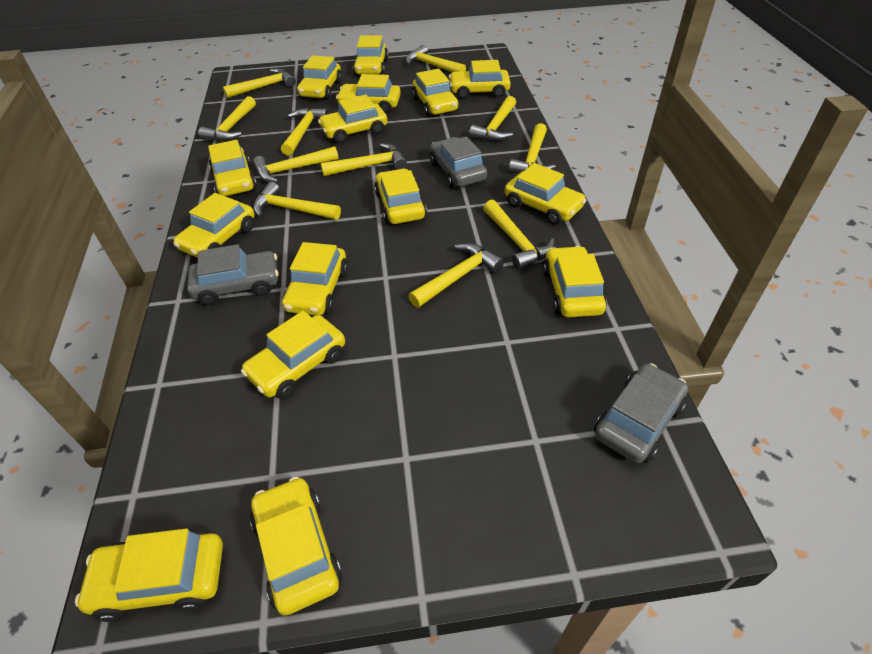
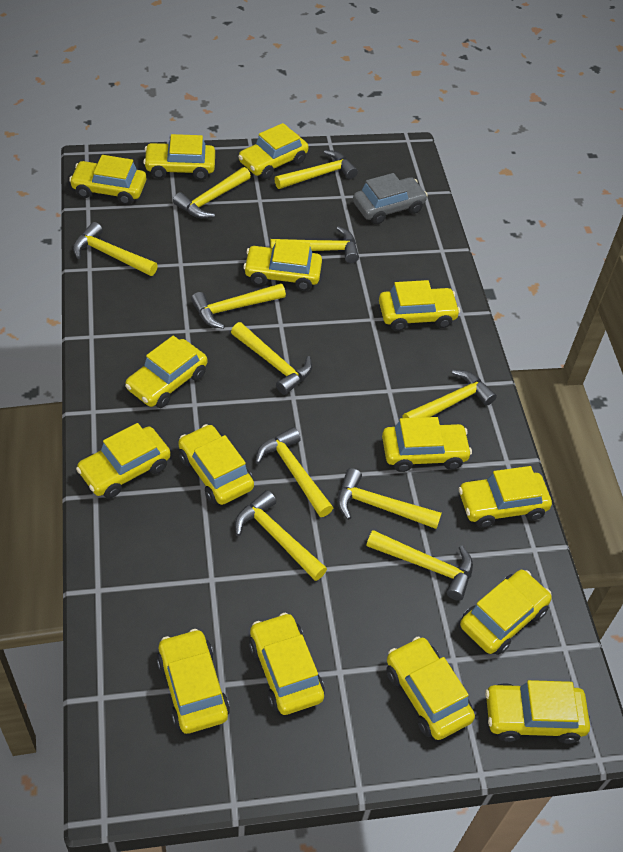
grey car: [187,244,279,305] [430,136,487,188] [594,363,688,463] = 3 -> [353,173,428,224] = 1

